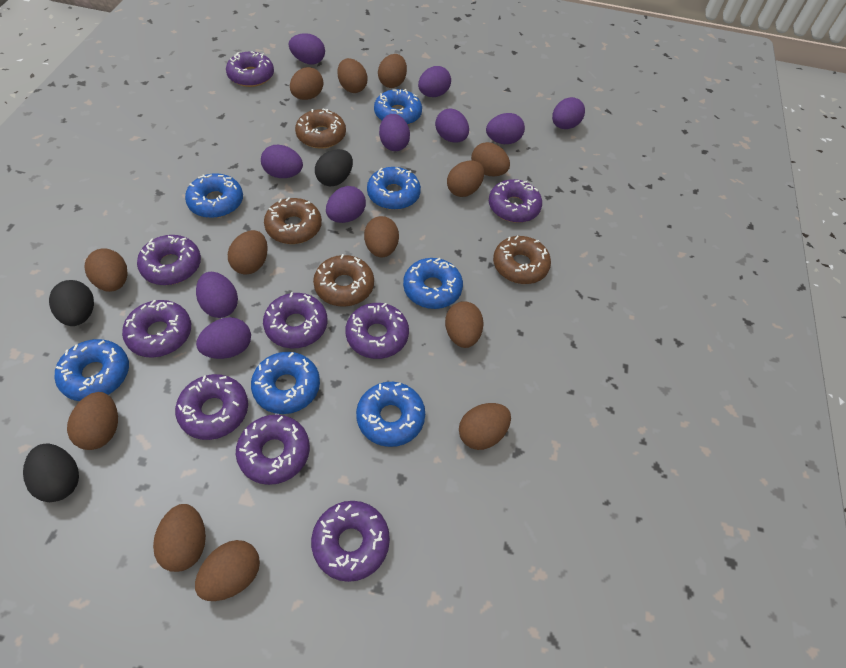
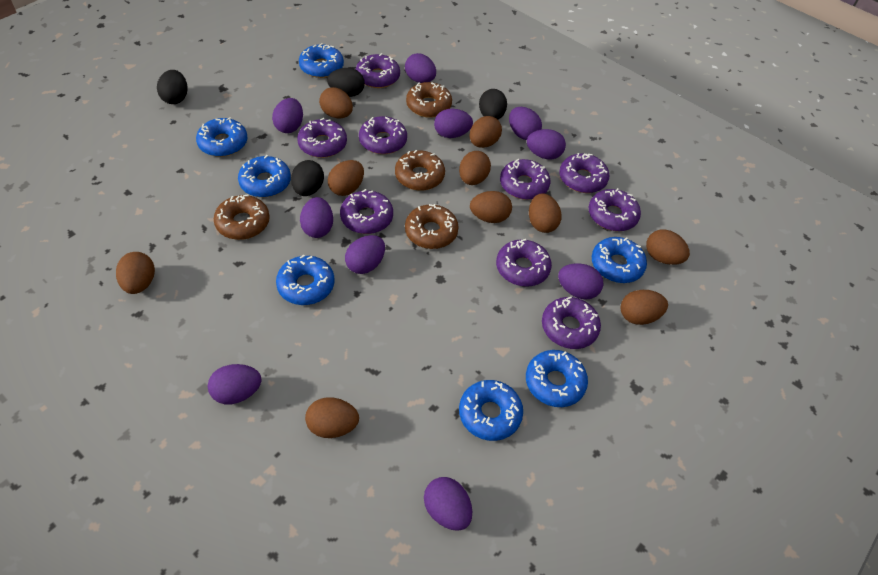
black egg: [23,444,79,502] [49,280,94,326] [315,149,353,187] = 3 -> [157,70,188,104] [291,160,324,196] [327,68,365,97] [479,89,507,120] = 4
brown egg: [67,392,118,450] [85,249,128,292] [153,504,206,572] [195,540,260,601] [228,230,268,275] [290,67,323,100] [337,58,368,93] [364,216,399,257] [378,54,407,88] [445,301,484,348] [447,161,484,197] [459,403,511,450] [471,142,510,176] = 13 -> [116,252,155,294] [305,397,359,438] [319,87,353,118] [328,160,364,196] [459,151,491,185] [470,116,502,148] [470,191,512,223] [529,193,561,233] [620,290,668,325] [646,229,690,265] = 10

